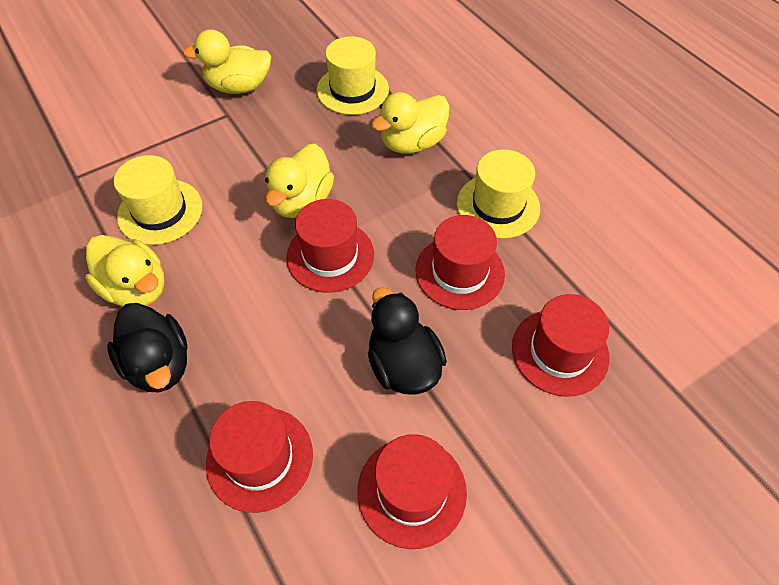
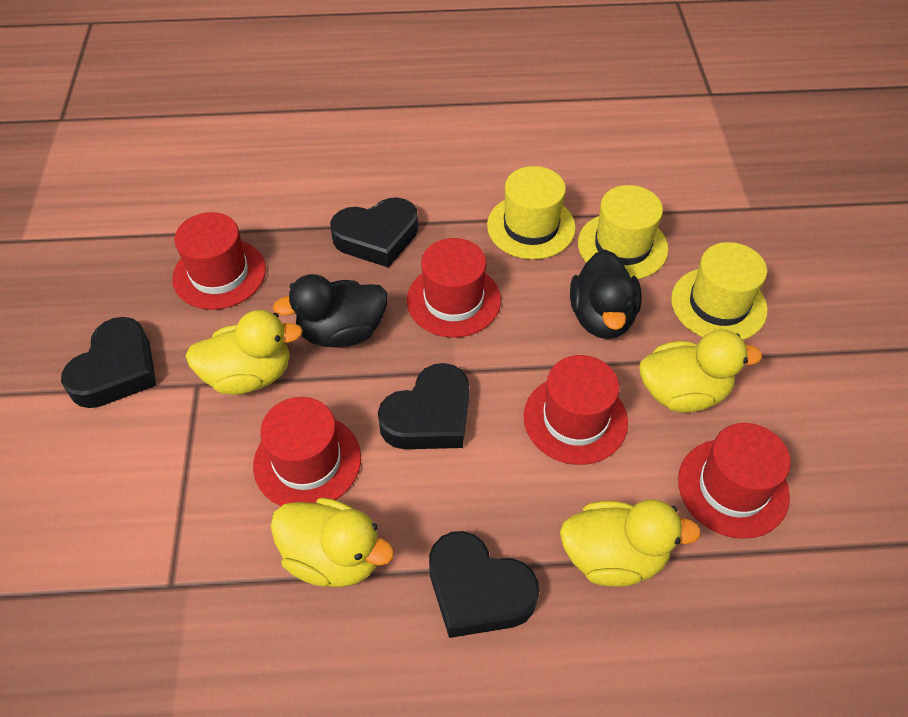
black heart: none = 0 -> [61,317,156,408] [330,198,418,268] [378,363,469,449] [429,531,539,638] = 4

